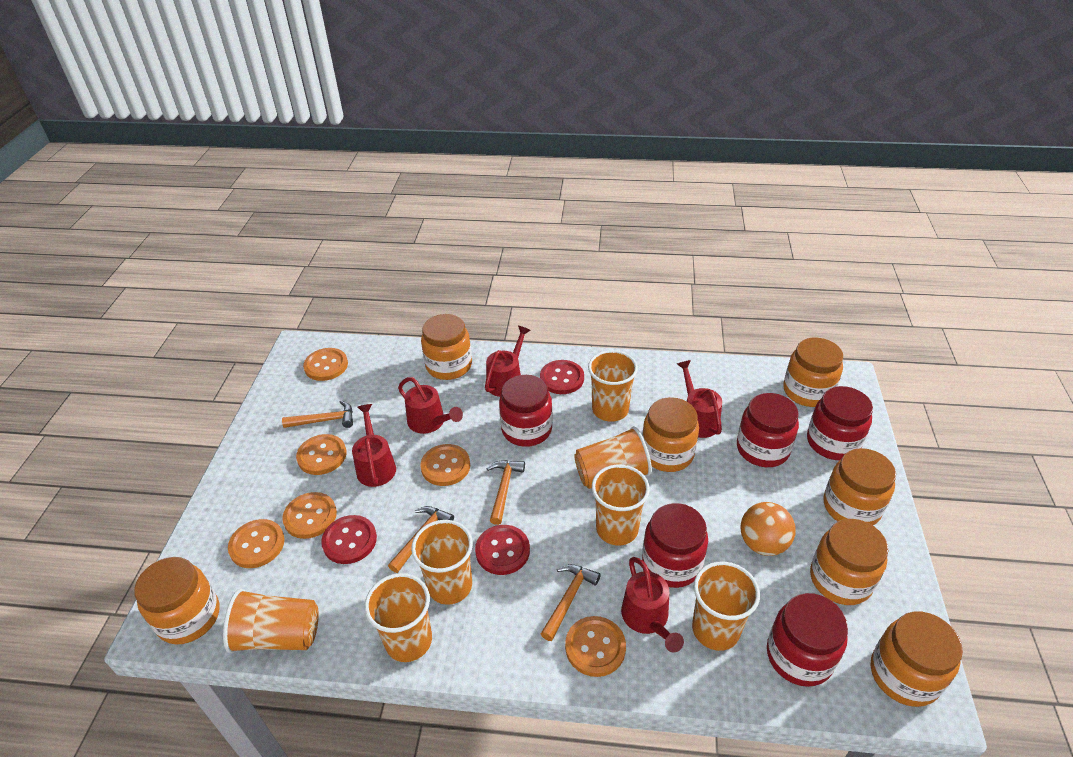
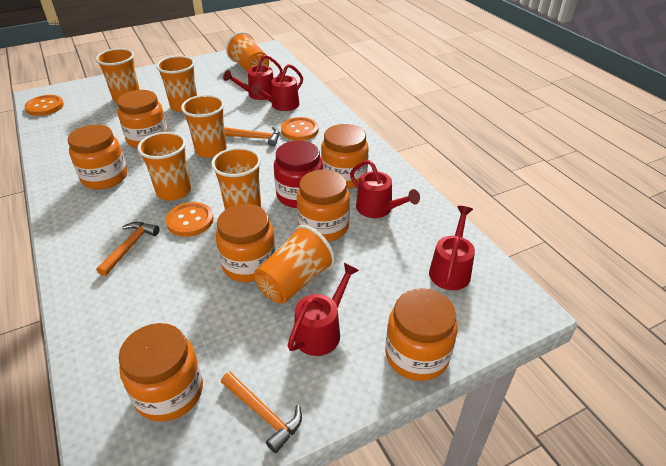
orange ball: [741,502,795,556] = 1 -> none = 0
orange button: [228,519,285,568] [282,492,337,539] [296,434,347,475] [303,348,348,381] [420,444,470,486] [565,616,626,677] = 6 -> [24,95,64,116] [166,202,214,237] [281,117,319,141] = 3
orange hammer: [282,401,353,428] [388,506,454,573] [486,460,525,525] [541,564,601,641] = 4 -> [96,222,159,276] [221,372,302,453] [224,127,280,147] = 3
red button: [321,515,377,564] [475,525,530,575] [540,360,584,394] = 3 -> none = 0
red jar: [499,375,553,447] [642,503,708,588] [737,393,799,467] [767,593,848,687] [807,386,873,460] = 5 -> [274,140,323,208] = 1

